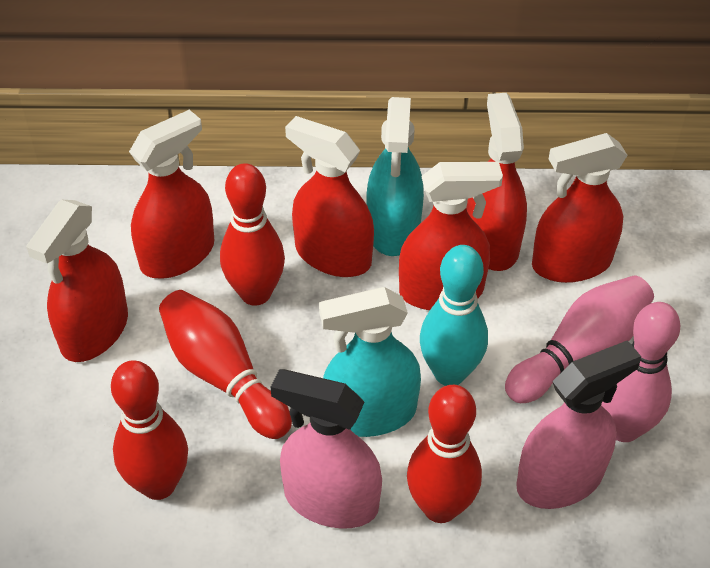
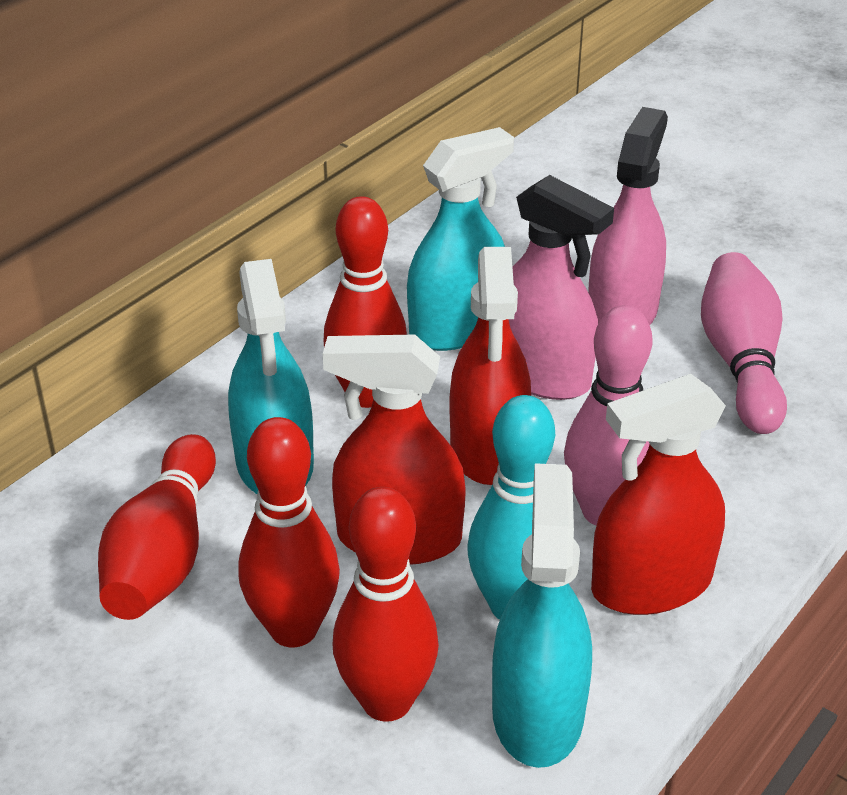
red spray bottle: [26,200,128,362] [129,110,214,279] [285,116,374,277] [399,162,503,310] [466,93,527,271] [532,133,628,283] = 6 -> [323,334,466,565] [450,247,531,485] [591,374,726,615] = 3
turquoise spray bottle: [319,287,421,437] [366,97,424,256] = 2 -> [228,259,314,494] [407,127,514,351] [492,463,592,768] = 3

